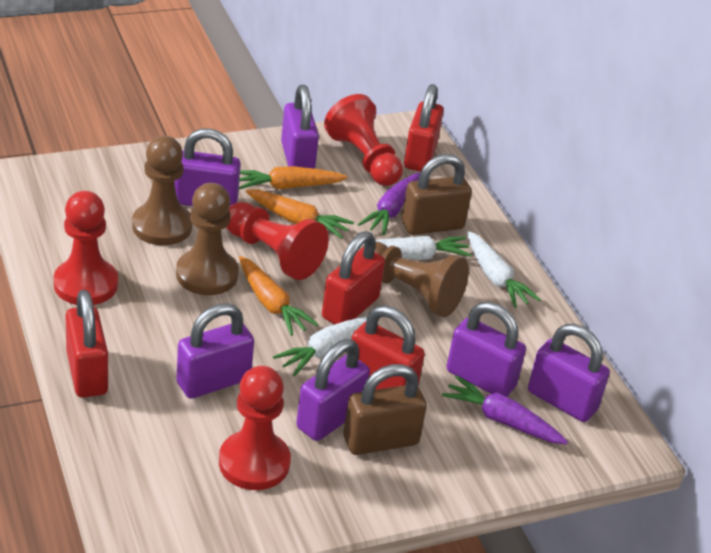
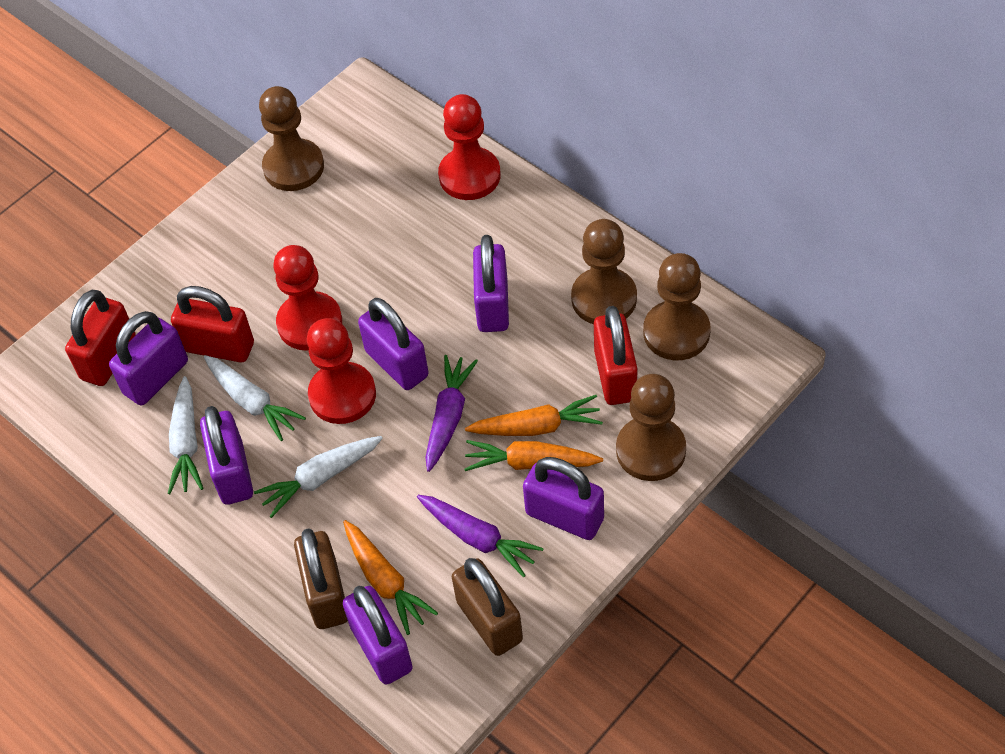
brown pawn: [132,136,192,245] [176,183,239,295] [360,241,469,317] = 3 -> [259,86,324,191] [571,219,637,324] [616,374,686,481] [643,253,711,360] = 4
red padlock: [65,290,108,397] [322,231,385,324] [351,305,425,390] [404,84,443,172] = 4 -> [65,290,135,386] [171,286,254,362] [594,306,637,405] = 3
red pawn: [54,191,118,305] [219,366,291,490] [226,202,329,280] [324,94,403,186] = 4 -> [273,245,342,351] [307,318,376,424] [438,94,501,200] = 3

